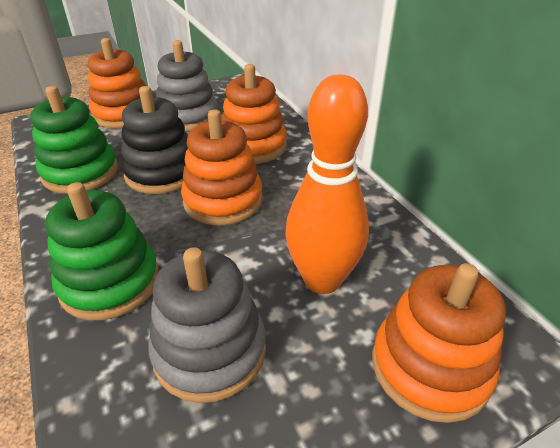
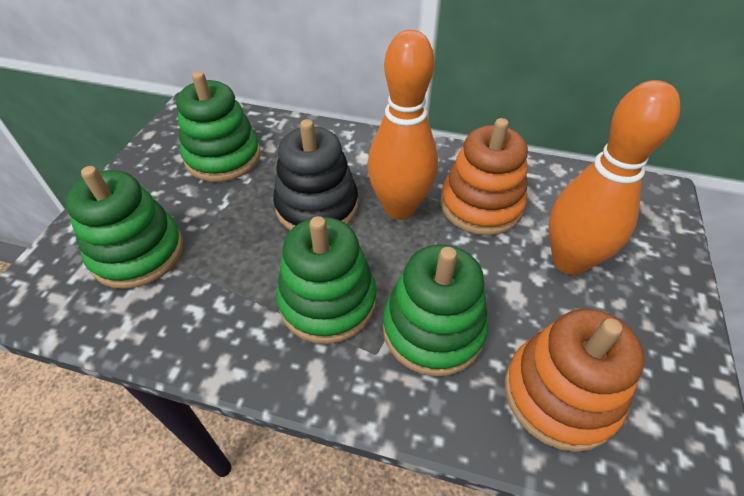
green stacking toy: [30,86,118,194] [45,182,159,321] = 2 -> [66,166,183,289] [176,71,261,182] [276,216,377,344] [383,245,489,377] = 4
grey stacking toy: [148,247,266,403] [156,40,217,131] = 2 -> none = 0
orange bowling pin: [286,75,369,294] = 1 -> [367,30,438,220] [549,80,680,275] = 2
orange stacking toy: [88,38,146,128] [181,109,263,226] [221,64,287,164] [372,263,506,423] = 4 -> [440,118,528,236] [505,309,645,452] = 2

